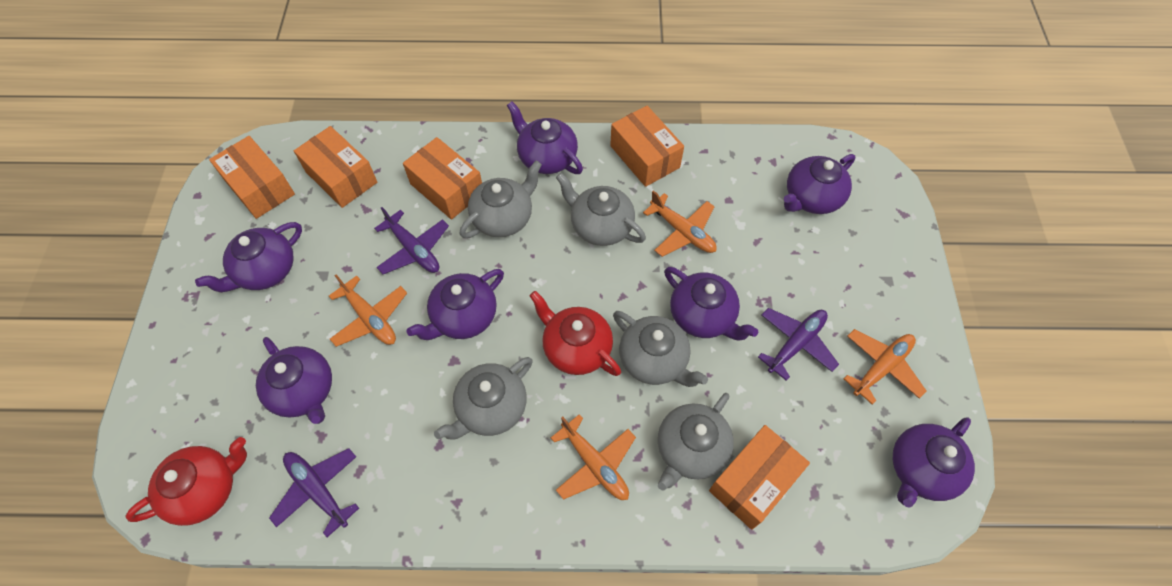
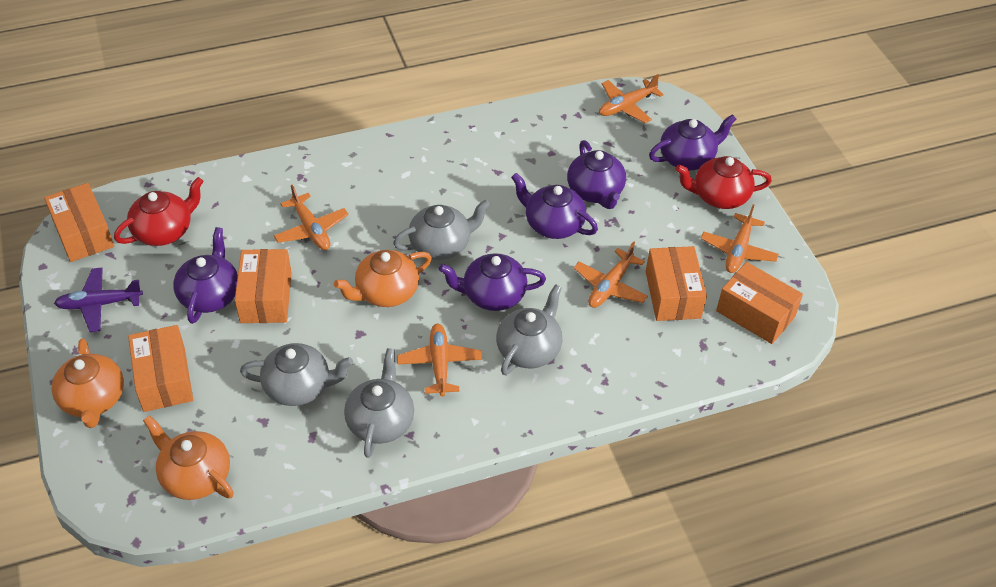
grey teapot: [434,357,533,440] [460,160,542,238] [556,173,646,246] [613,311,708,387] [658,393,734,491] = 5 -> [240,343,353,406] [344,348,414,458] [393,200,490,260] [496,284,562,375] = 4
orange plane: [329,275,407,347] [551,414,636,500] [643,190,717,257] [844,329,926,405] = 4 -> [274,185,349,250] [397,324,482,397] [574,241,648,308] [599,74,664,123] [701,204,779,273] = 5
orange teapot: none = 0 -> [52,338,124,428] [143,415,234,500] [334,250,432,307] = 3
purple plane: [269,448,359,537] [374,207,449,274] [758,308,839,381] = 3 -> [54,267,143,332] = 1
purple teapot: [195,222,302,292] [256,337,332,424] [407,269,504,340] [507,101,583,174] [664,267,758,341] [784,154,856,214] [893,417,975,508] = 7 -> [173,227,238,324] [439,253,546,311] [511,173,598,239] [567,140,626,209] [649,114,737,170] = 5

